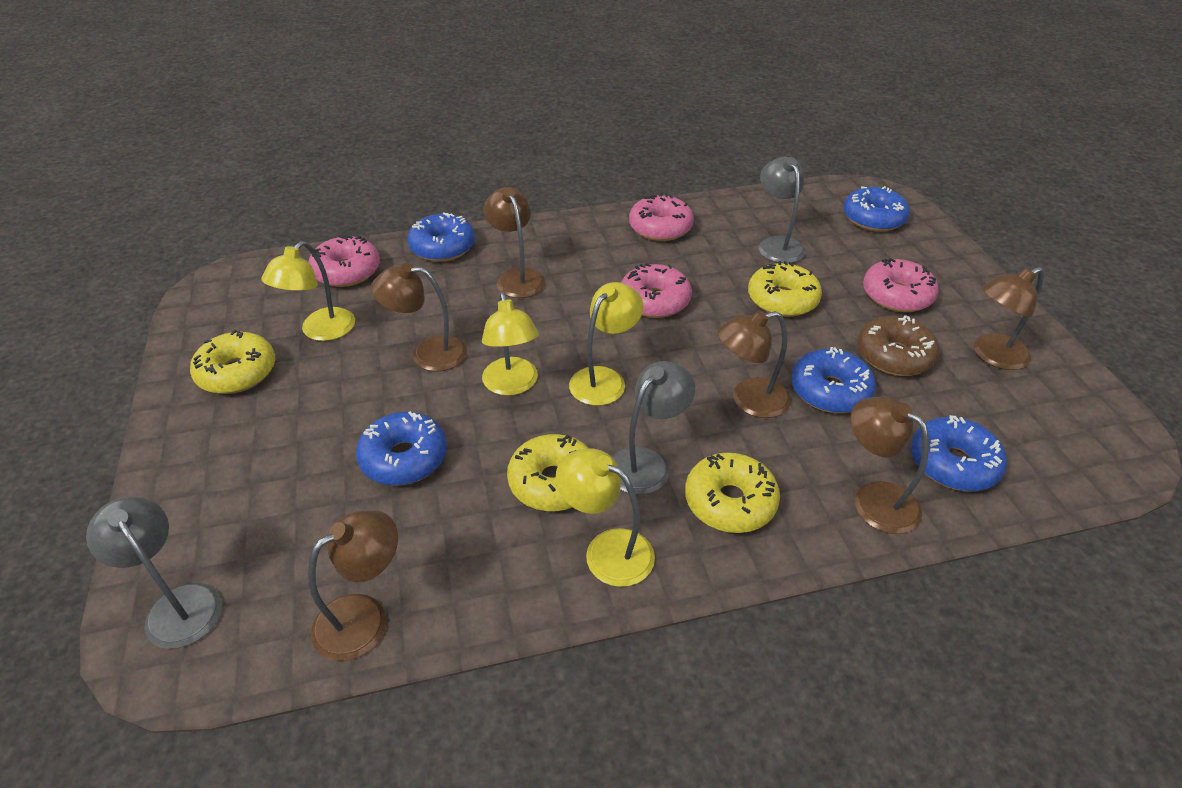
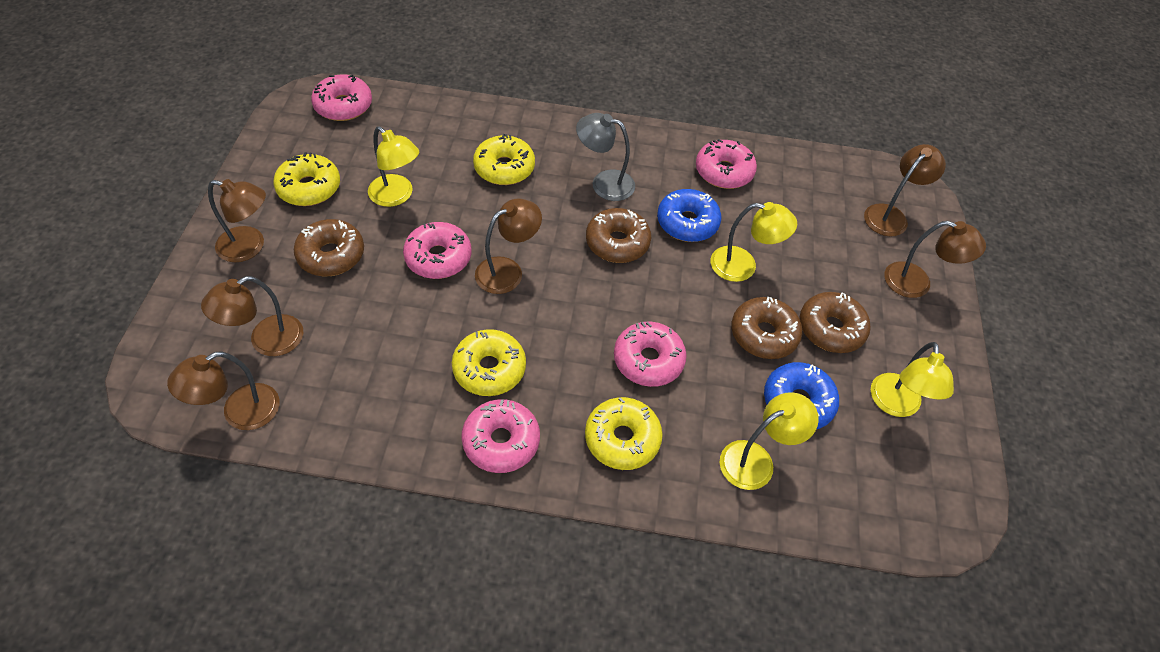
blue donut: [356,411,447,486] [407,212,475,262] [791,347,876,413] [843,186,910,232] [911,415,1007,491] = 5 -> [657,189,721,242] [764,362,839,429] = 2
brown donut: [857,315,940,376] = 1 -> [294,219,364,276] [586,208,651,263] [731,297,802,359] [799,292,871,353] = 4
grey lamp: [86,497,222,649] [612,361,695,495] [759,157,805,263] = 3 -> [576,113,635,201] = 1
pink donut: [309,235,380,287] [621,263,692,318] [629,193,694,241] [863,258,939,312] = 4 -> [311,75,372,121] [403,222,471,279] [461,399,540,473] [614,322,687,387] [696,139,757,189] = 5

